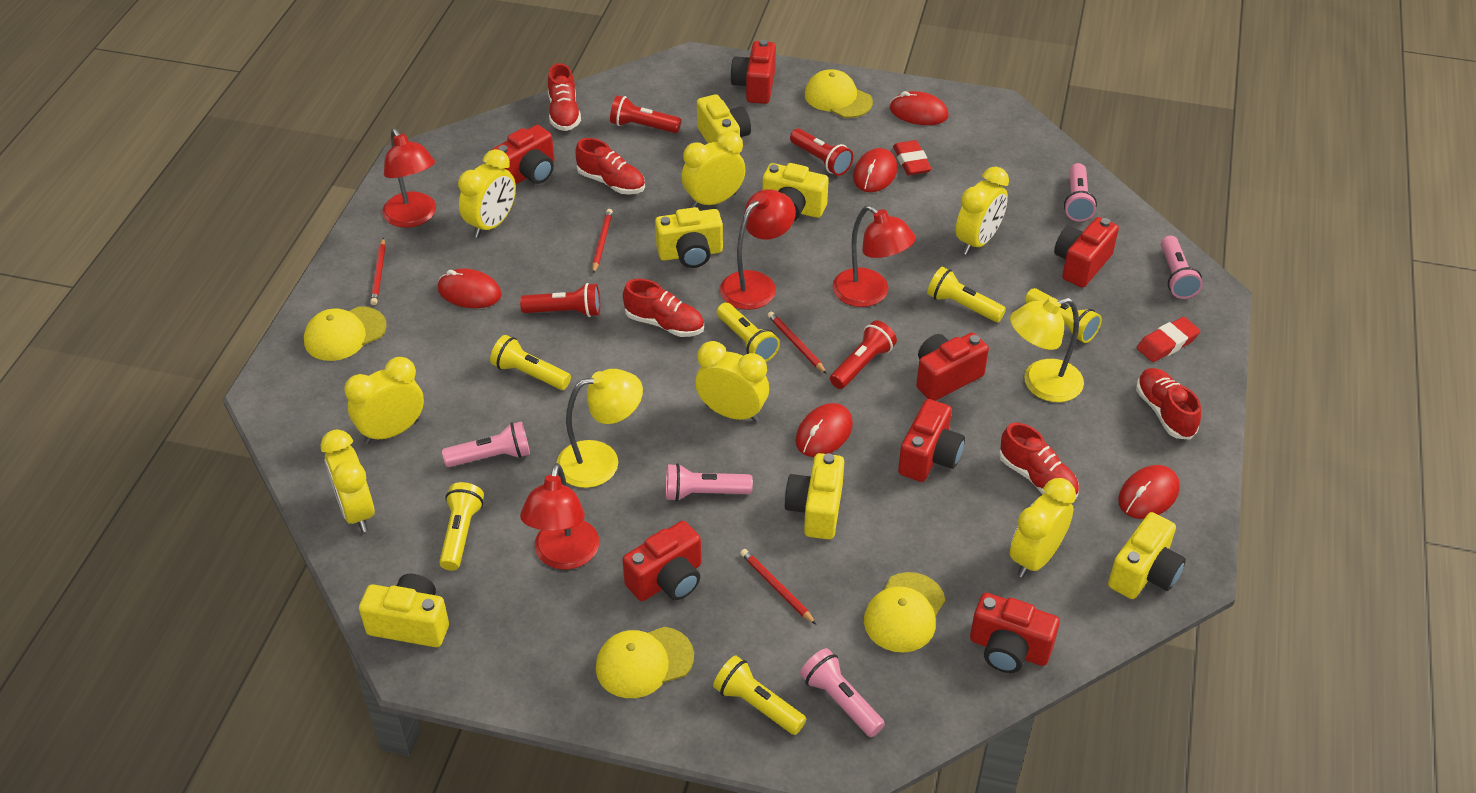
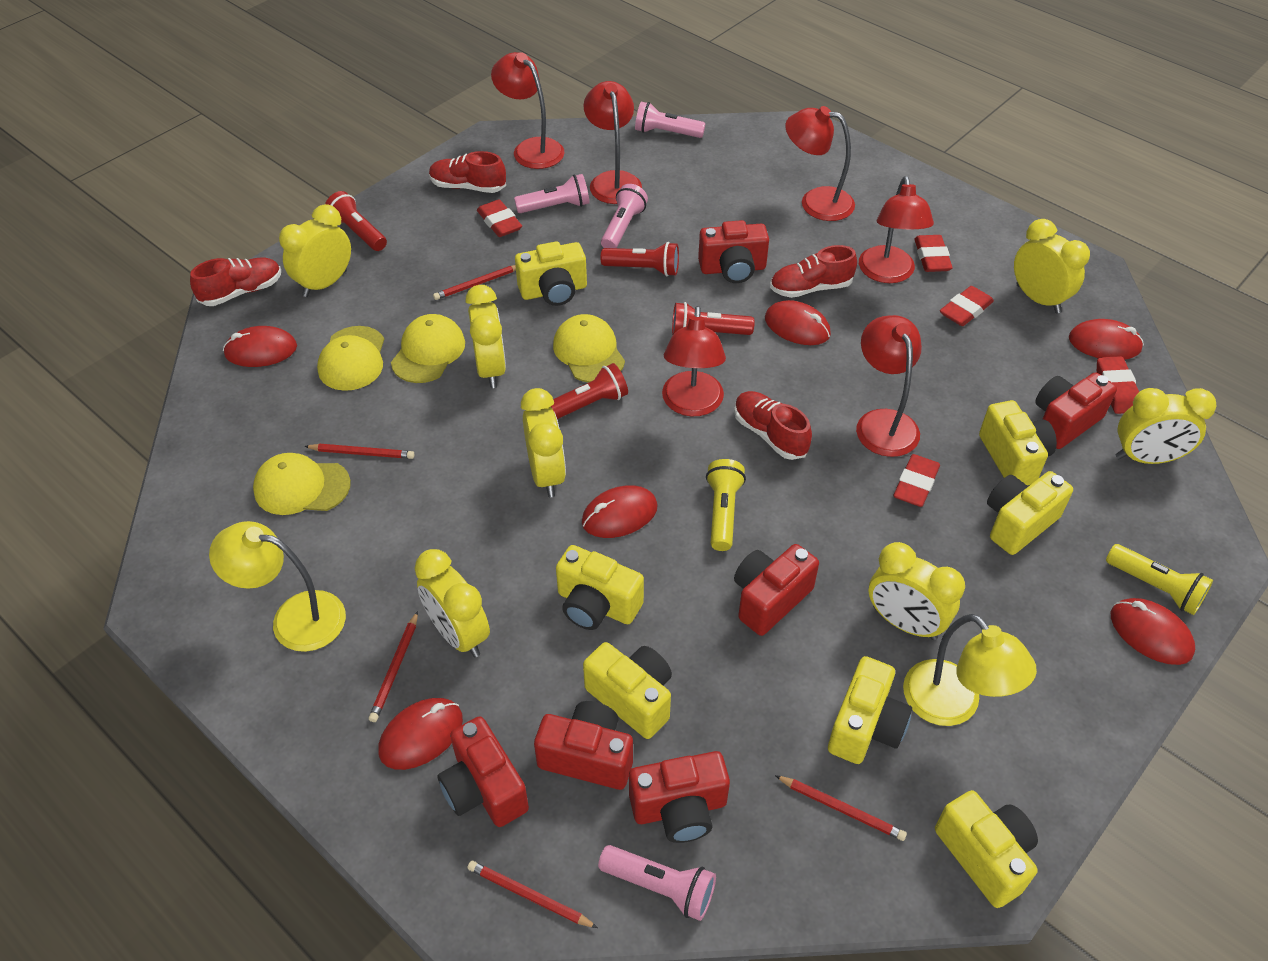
pink flashlight: [442,421,530,467] [666,463,753,502] [800,648,885,737] [1064,163,1097,222] [1161,236,1203,299] = 5 -> [514,174,590,213] [598,845,716,921] [601,184,648,248] [635,102,706,138] = 4
red camera: [492,125,554,184] [623,521,701,601] [730,40,776,104] [898,399,965,482] [916,333,989,401] [970,593,1060,673] [1054,217,1119,288] = 7 -> [437,716,529,827] [534,701,633,790] [629,751,730,843] [698,220,769,283] [734,544,819,636] [1035,372,1117,449] = 6
red eraser: [893,140,932,175] [1137,317,1200,362] = 2 -> [477,199,522,237] [894,454,940,507] [914,235,953,272] [940,286,994,326] [1097,356,1139,414] = 5
red lamp: [382,128,436,228] [520,463,599,570] [720,189,796,310] [832,205,916,307] = 4 -> [491,52,564,169] [584,81,642,204] [662,306,726,416] [785,106,855,221] [856,315,922,457] [859,176,934,283] = 6
red mouse: [438,268,502,308] [796,403,853,457] [853,148,897,192] [890,91,949,125] [1118,465,1180,519] = 5 -> [223,326,297,367] [378,698,463,770] [582,485,658,538] [765,300,831,345] [1069,319,1144,360] [1111,598,1195,665] = 6
red pencil: [370,238,386,305] [592,209,613,274] [740,549,816,624] [768,311,827,374] = 4 -> [304,444,414,459] [369,611,418,722] [433,265,516,300] [467,860,598,928] [775,775,907,841] = 5
red shoe: [548,63,581,131] [575,138,645,194] [623,279,704,337] [999,423,1079,500] [1136,368,1201,440] = 5 -> [190,257,281,306] [429,151,506,193] [734,391,812,460] [770,245,857,298] = 4
yellow camera: [359,574,449,647] [655,207,723,268] [697,94,751,154] [762,163,829,221] [784,453,844,540] [1108,512,1186,599] = 6 -> [515,241,587,306] [556,545,644,630] [583,642,672,739] [828,656,912,764] [935,790,1038,908] [979,400,1057,485] [987,471,1073,555] = 7
yellow flashlight: [439,482,484,571] [490,335,571,390] [713,655,806,735] [717,303,780,362] [927,267,1006,322] [1025,288,1102,343] = 6 -> [706,459,746,551] [1106,544,1213,615] = 2

